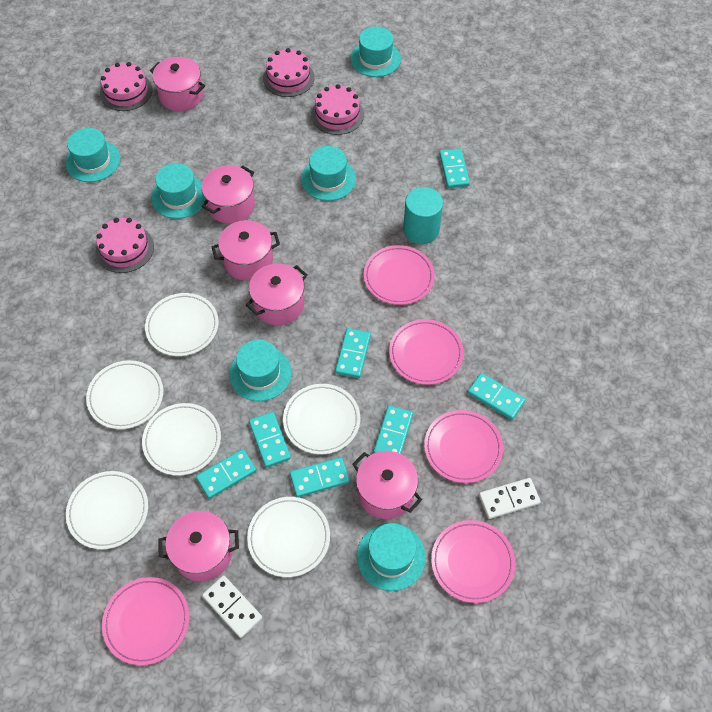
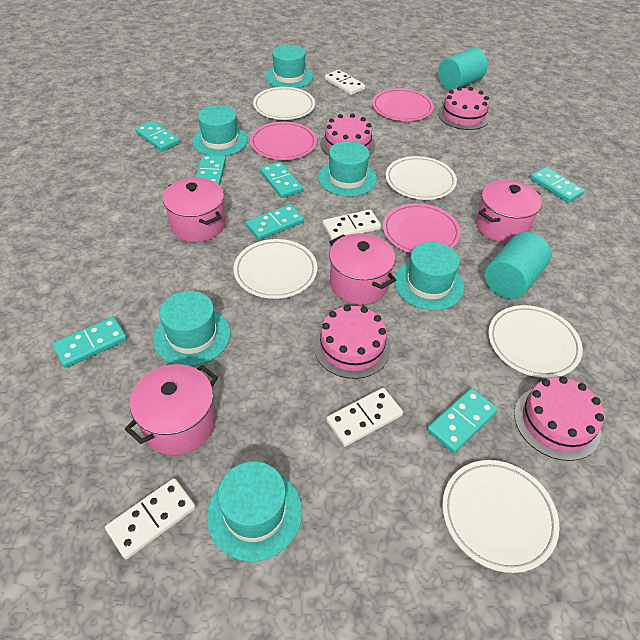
pink plate: [102,577,189,665] [364,245,435,305] [389,319,464,385] [424,410,503,483] [431,520,515,603] = 5 -> [250,122,317,160] [372,88,434,121] [383,203,461,253] = 3
pink pot: [150,57,205,111] [159,511,239,581] [202,165,255,224] [211,220,280,281] [246,264,307,326] [352,451,422,519] = 6 -> [125,364,218,455] [163,178,226,242] [329,233,396,305] [476,180,542,243] = 4
turquoise cylinder: [403,187,443,244] = 1 -> [438,48,488,90] [485,232,552,299] = 2
white domino: [202,575,262,638] [479,478,541,519] = 2 -> [105,478,196,559] [323,209,381,240] [325,70,365,95] [326,388,403,447] = 4
white plate: [66,471,148,549] [86,360,163,429] [142,403,221,476] [145,293,219,356] [247,497,330,577] [283,384,360,454] = 6 -> [233,239,317,299] [253,87,315,120] [385,156,457,200] [442,460,560,573] [488,305,583,378] = 5

